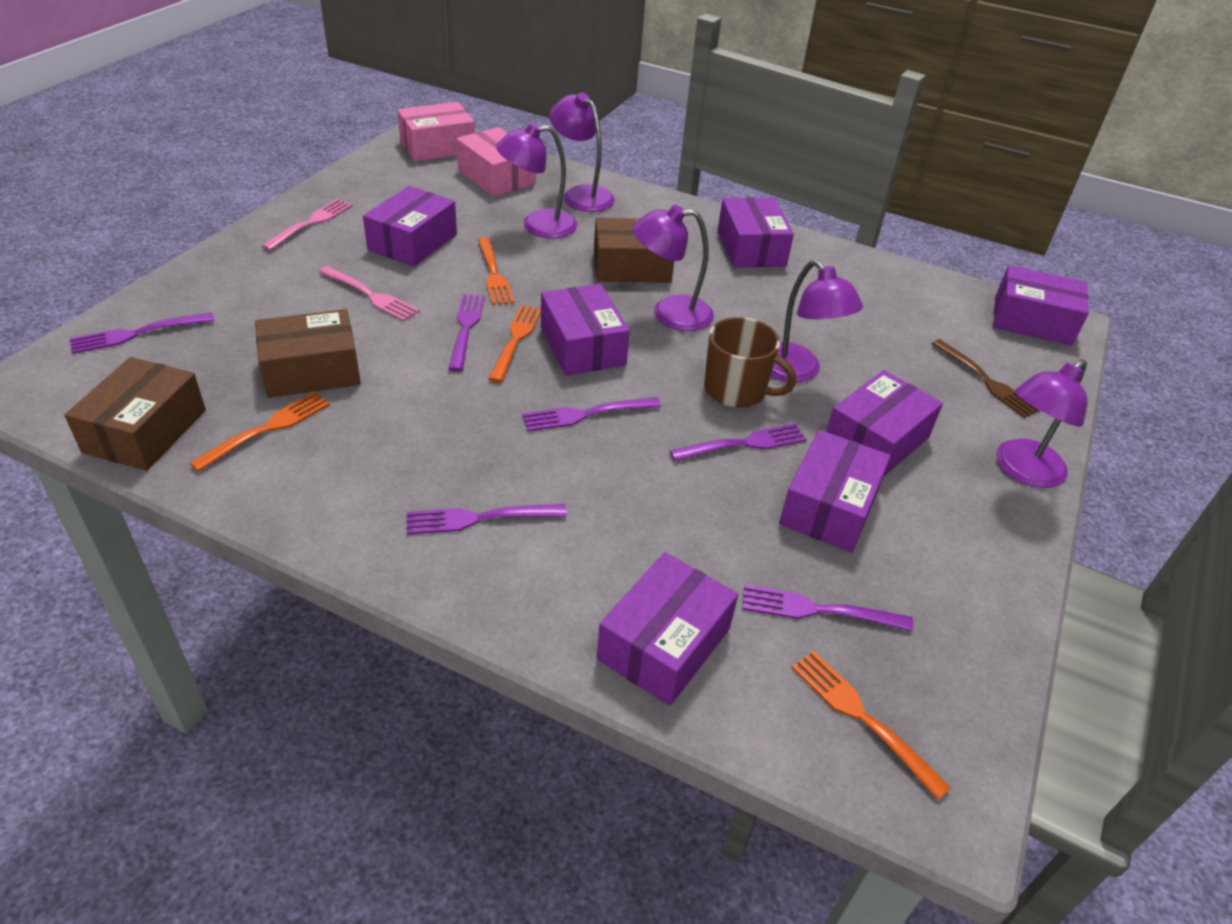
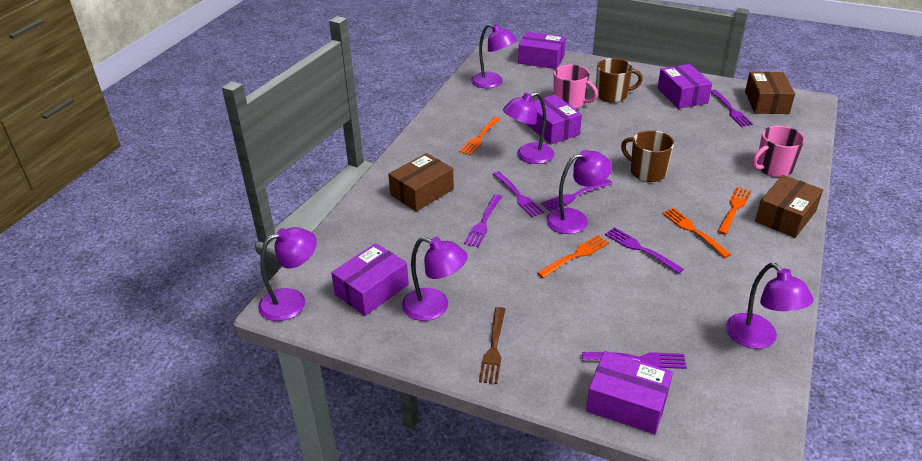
brown mug: [704,317,796,408] = 1 -> [596,58,643,103] [621,130,674,182] = 2
pink box: [397,102,475,161] [456,127,536,197] = 2 -> none = 0
pink fork: [262,199,352,251] [319,266,420,321] = 2 -> none = 0
pink mug: none = 0 -> [554,65,598,109] [752,126,805,177] = 2
purple box: [363,186,457,267] [541,284,630,376] [596,552,738,706] [718,197,794,268] [779,430,891,552] [826,370,943,477] [993,265,1089,346] = 7 -> [331,243,409,316] [518,32,566,69] [527,94,582,144] [586,351,673,434] [658,64,712,109] = 5
purple lamp: [496,123,577,238] [550,92,615,212] [633,205,714,331] [771,260,863,382] [996,359,1088,488] = 5 -> [258,227,317,321] [402,237,468,321] [471,24,517,88] [503,92,554,164] [546,150,612,234] [726,263,814,349] = 6

